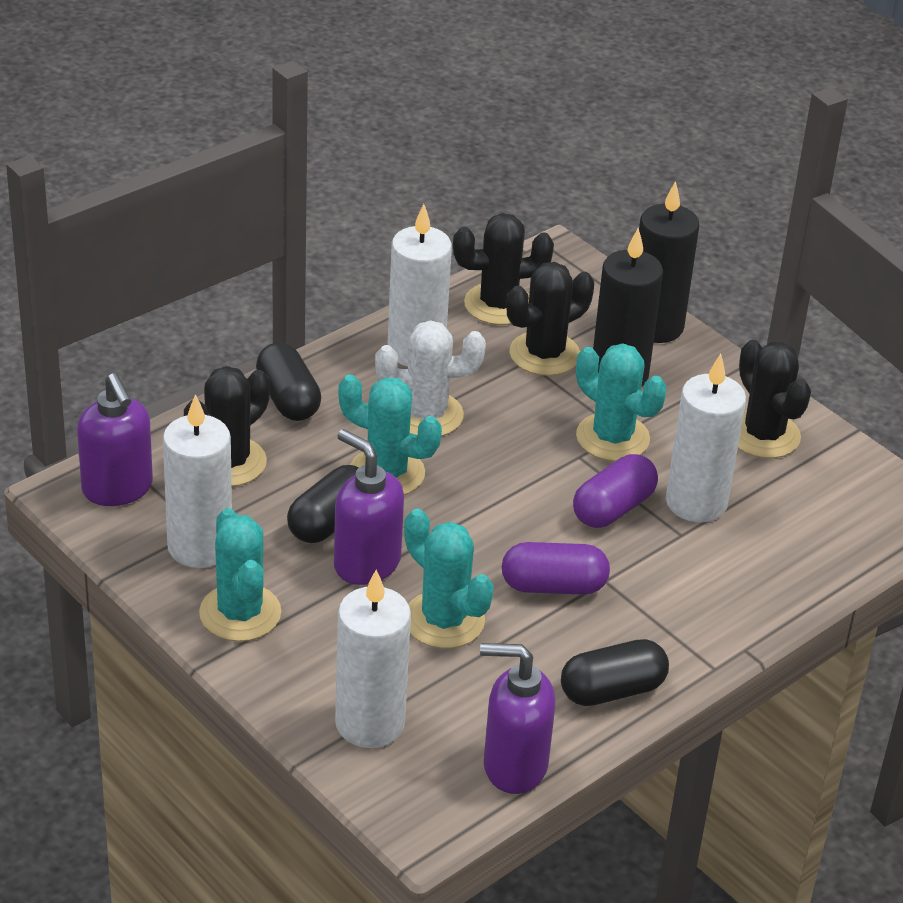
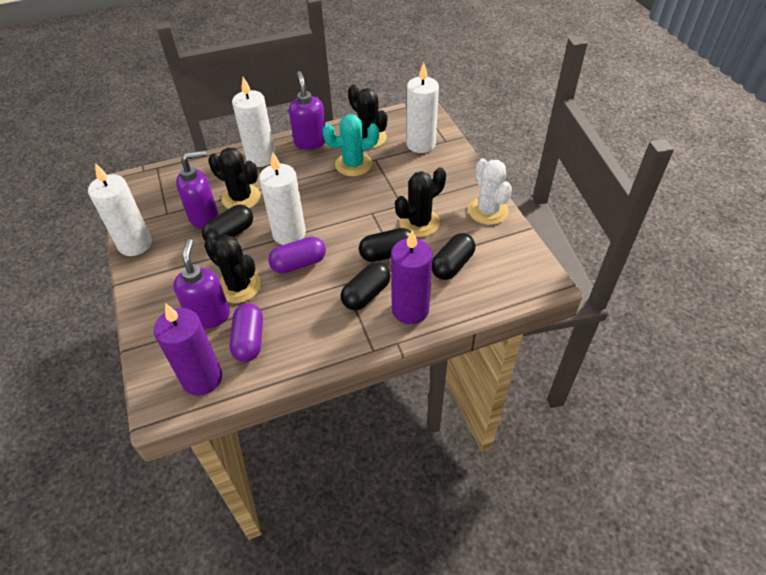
black candle: [593,228,663,387] [639,181,699,343] = 2 -> none = 0
black capsule: [256,343,321,421] [287,465,359,543] [561,639,669,706] = 3 -> [202,205,253,242] [341,262,391,310] [359,228,411,262] [432,233,476,280] = 4
purple candle: none = 0 -> [154,303,222,396] [391,230,433,324] = 2
turquoise cactus: [199,508,281,641] [338,375,442,495] [404,509,494,649] [576,343,667,461] = 4 -> [323,114,379,176] = 1

